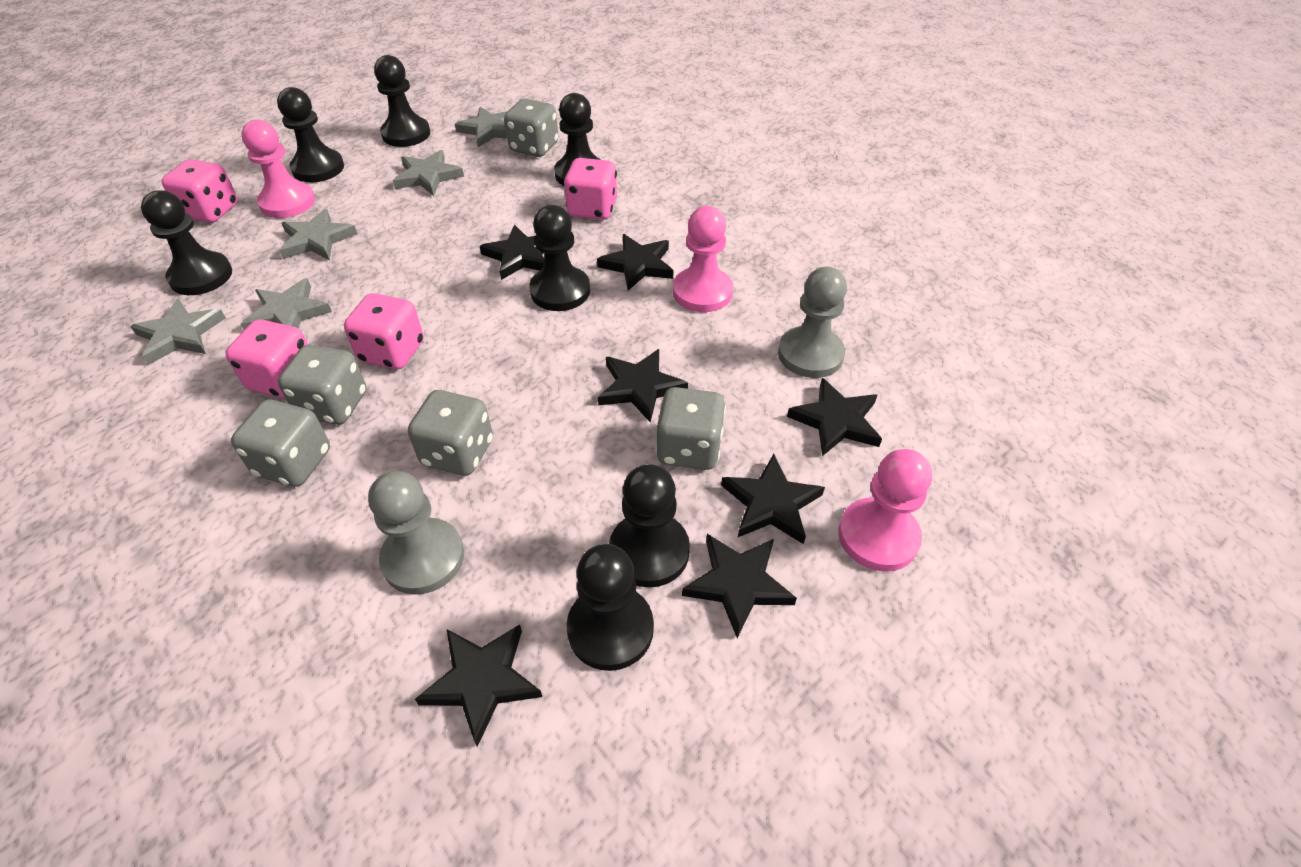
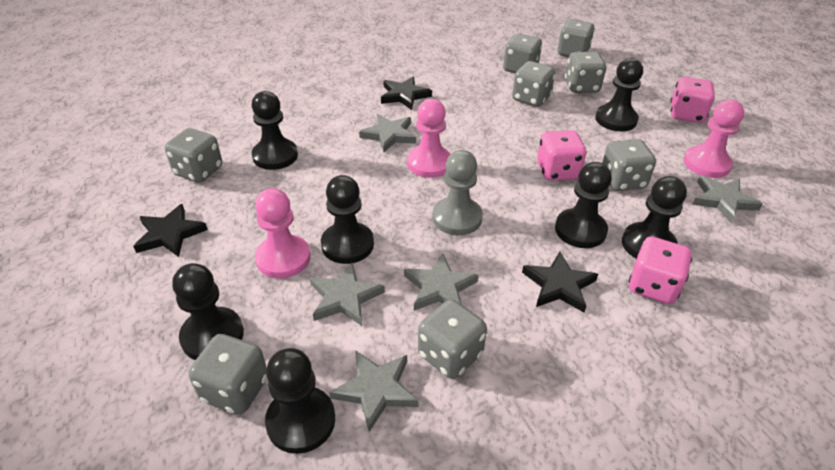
black star: [415,624,542,747] [480,225,544,280] [597,234,674,290] [598,349,688,423] [682,534,797,638] [721,454,825,544] [787,378,882,456] = 7 -> [133,204,208,257] [381,76,432,110] [522,252,598,313] = 3
grey dice: [231,400,330,487] [278,345,366,425] [408,390,493,476] [504,99,558,157] [656,387,726,470] = 5 -> [165,128,222,183] [189,334,267,415] [418,299,487,379] [503,34,542,73] [512,61,555,107] [557,19,595,57] [565,52,606,93] [602,139,656,191] = 8
grey pawn: [368,471,464,595] [778,267,847,378] = 2 -> [432,150,483,235] = 1
pink dice: [161,159,238,223] [225,319,308,398] [344,293,423,369] [564,158,617,220] = 4 -> [537,130,587,181] [629,236,692,304] [670,77,715,123] = 3

